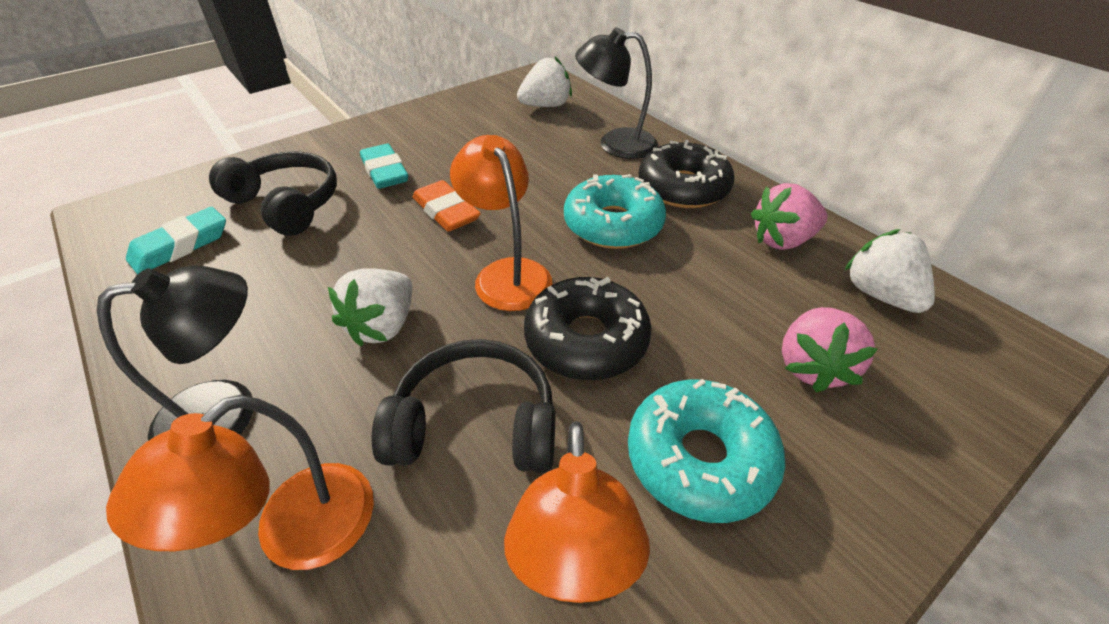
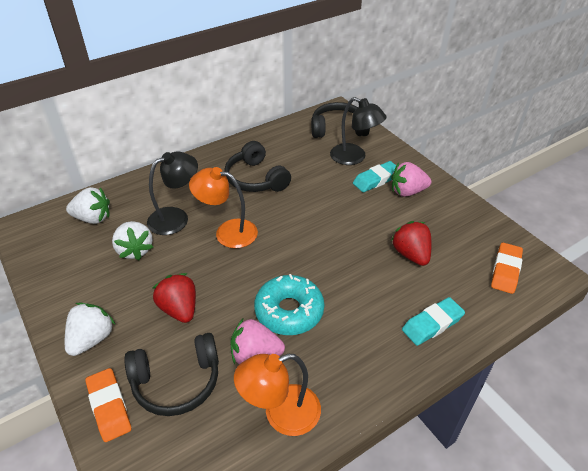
black donut: [524,277,652,380] [639,140,735,208] = 2 -> none = 0
black headphones: [209,152,337,236] [372,339,555,473] = 2 -> [124,333,219,416] [224,141,291,192] [311,102,370,138] = 3
orange eraser: [413,180,481,231] = 1 -> [85,368,131,442] [491,242,523,294] = 2
orange lamp: [106,395,374,570] [450,135,553,311] [504,421,650,603] = 3 -> [189,167,258,248] [234,354,321,436] = 2
red strawberry: none = 0 -> [153,273,196,323] [391,221,432,266] = 2
turquoise donut: [564,174,666,249] [628,379,785,523] = 2 -> [254,274,324,335] = 1

